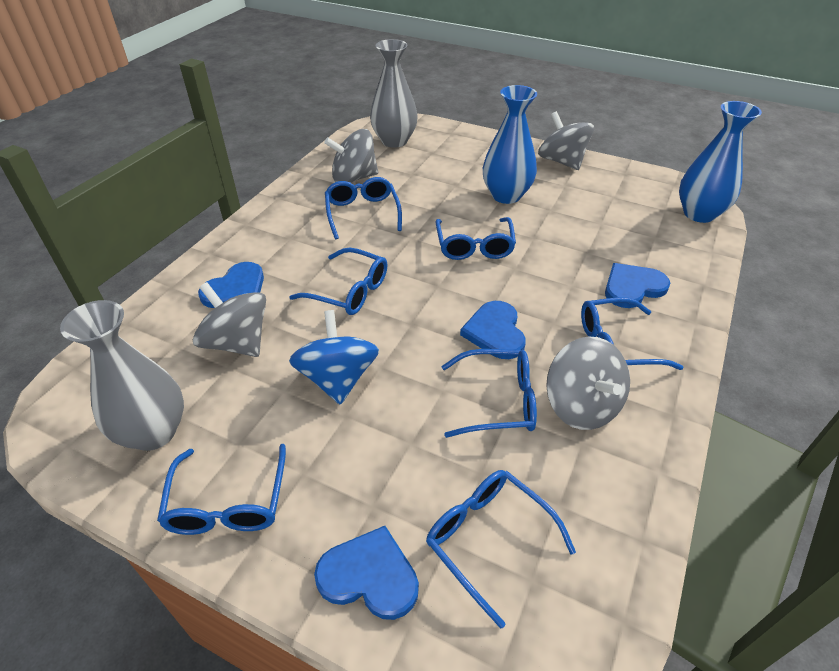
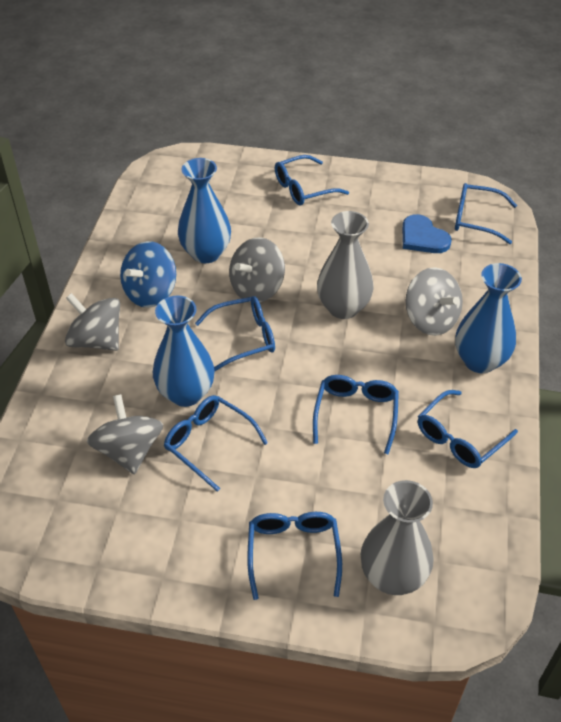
blue heart: [198,262,264,308] [314,526,419,620] [460,301,526,359] [605,263,671,308] = 4 -> [402,214,452,253] = 1
blue vase: [483,85,537,204] [679,101,762,223] = 2 -> [153,296,214,407] [178,158,231,263] [455,263,522,373] = 3

